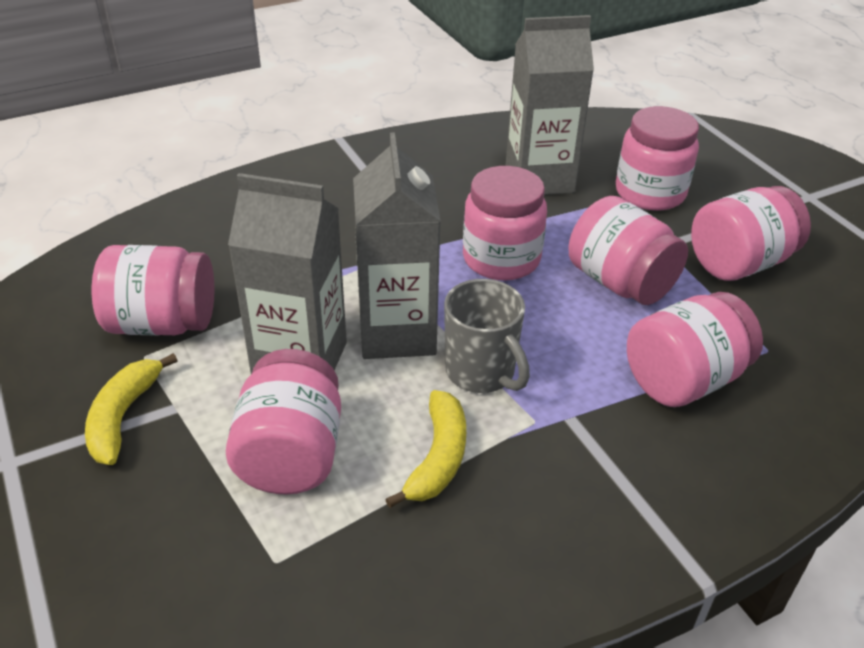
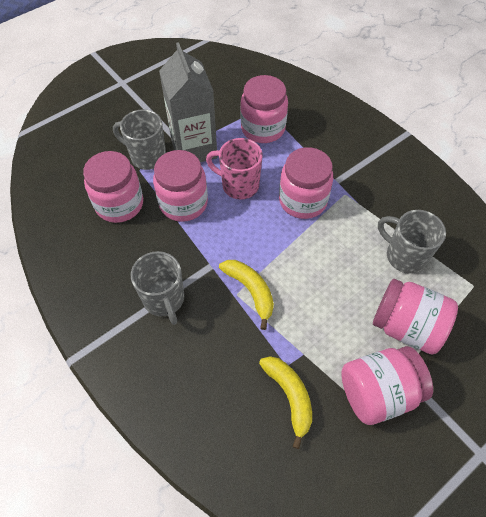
grey carton: [228,173,347,374] [353,133,441,359] [506,15,594,195] = 3 -> [159,42,218,162] = 1
grey mug: [444,279,530,393] = 1 -> [113,109,166,170] [131,251,184,325] [378,210,446,274] = 3
pink jar: [92,245,215,336] [226,349,341,495] [463,166,547,281] [568,196,688,305] [616,106,699,211] [627,292,763,407] [691,186,811,281] = 7 -> [83,151,143,223] [153,150,208,222] [240,75,288,143] [279,147,333,219] [341,346,433,425] [373,279,458,355] = 6
pink mug: none = 0 -> [206,138,263,199] = 1

